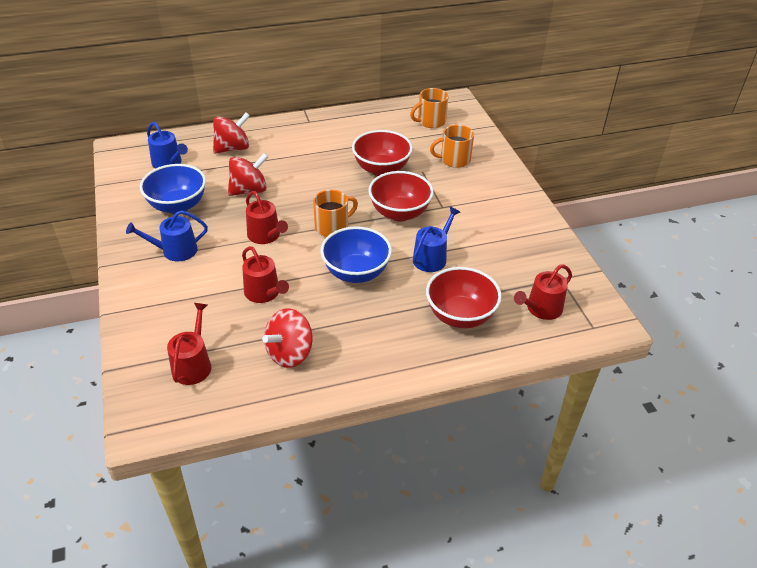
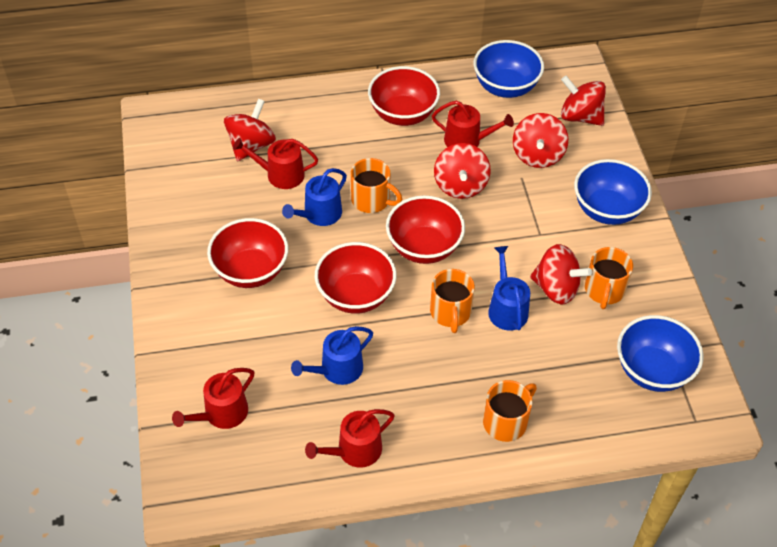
blue bowl: [140,164,206,214] [320,226,392,283] = 2 -> [474,40,544,98] [574,159,652,225] [617,315,704,392] = 3
orange mug: [313,190,358,237] [410,88,448,128] [430,125,474,168] = 3 -> [351,158,402,213] [430,269,475,333] [483,380,537,442] [585,247,633,309] = 4
red bowl: [352,130,413,176] [368,171,434,221] [426,267,502,328] = 3 -> [207,218,288,288] [315,242,397,314] [368,66,440,126] [386,195,465,264] = 4
red spinning top: [213,112,250,154] [228,153,268,196] [262,308,312,368] = 3 -> [224,99,276,161] [434,143,491,199] [513,113,568,168] [530,244,592,304] [561,76,606,126] = 5

